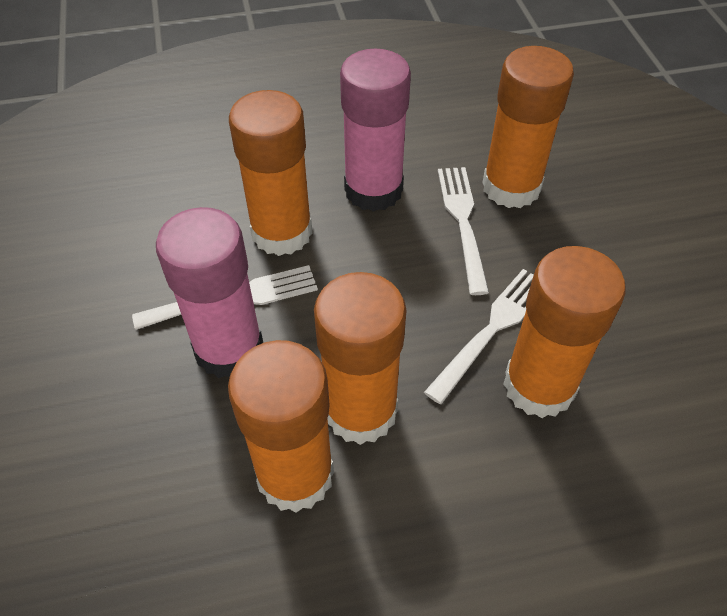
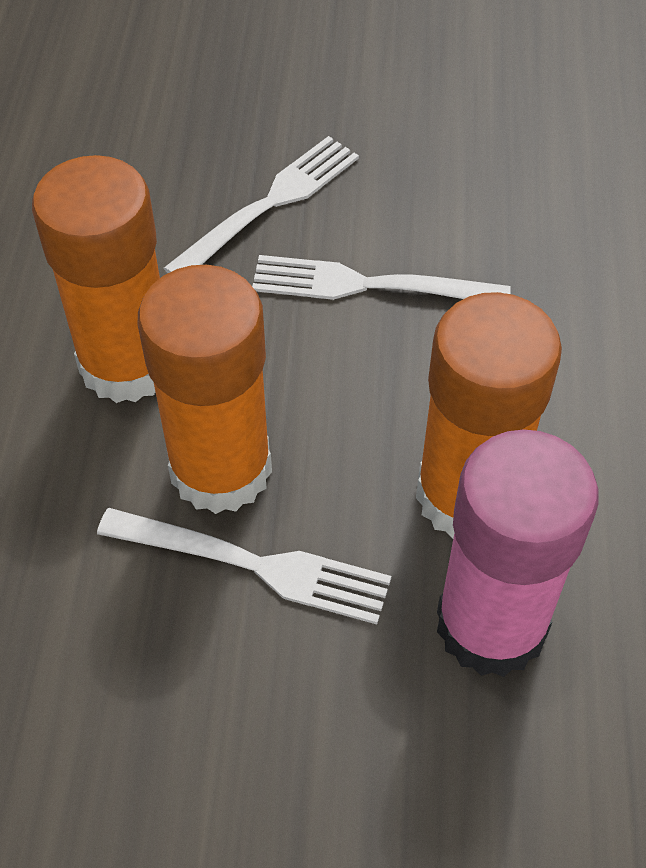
orange glue stick: [228,340,334,513] [229,90,313,256] [314,272,406,445] [482,46,574,208] [503,246,625,418] = 5 -> [32,155,160,403] [138,265,272,514] [416,292,562,539] = 3
pink glue stick: [156,207,263,378] [340,49,411,212] = 2 -> [437,429,599,677] = 1

